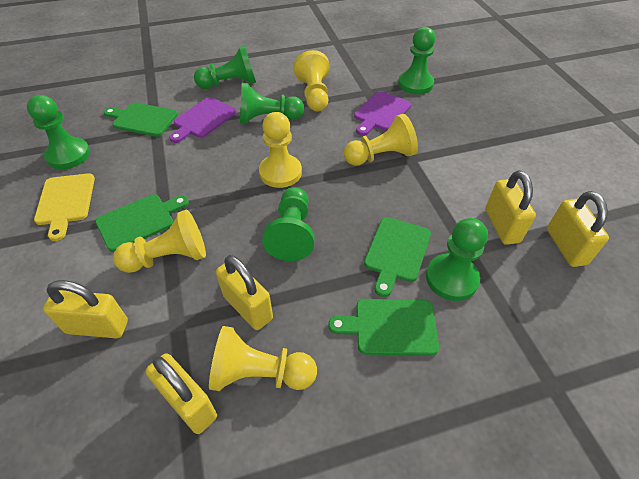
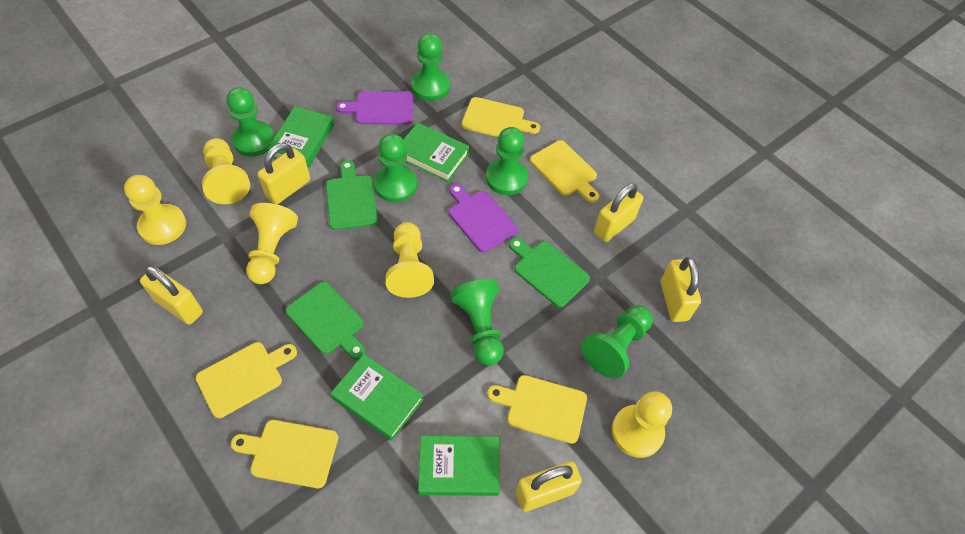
green book: none = 0 -> [267,106,334,168] [331,354,424,441] [403,123,469,182] [418,436,500,496] = 4
green cutting board: [95,194,189,252] [104,103,178,137] [328,299,439,356] [364,217,431,297] = 4 -> [286,282,365,359] [326,160,378,230] [509,238,590,307] = 3
yellow cutting board: [34,173,95,241] = 1 -> [196,342,297,418] [231,420,338,488] [462,97,540,137] [487,375,587,444] [530,140,599,203] = 5

